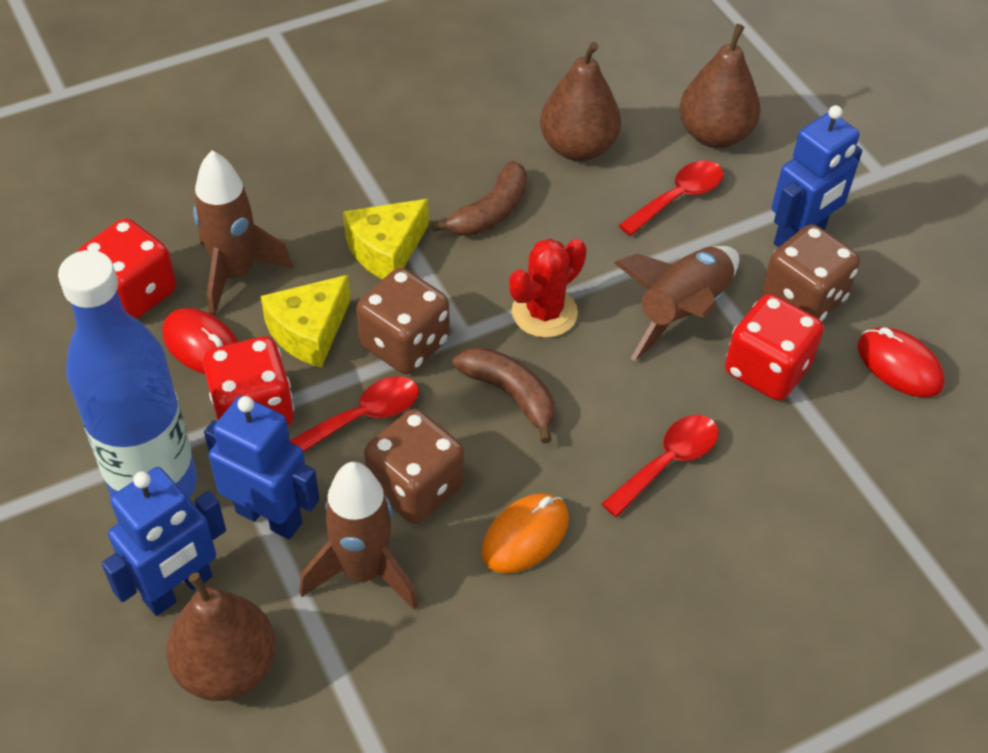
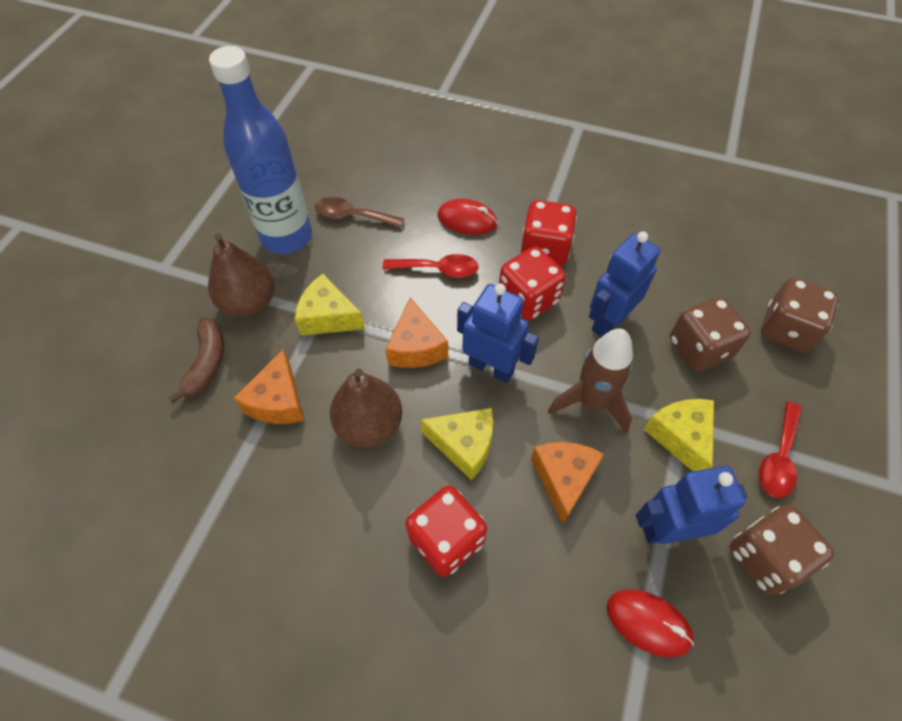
brown banana: [432,161,527,236] [453,347,555,443] = 2 -> [168,317,224,403] = 1
brown pear: [166,572,276,701] [540,42,621,161] [679,24,760,148] = 3 -> [208,233,275,317] [330,368,402,448] = 2
brown rocket: [193,151,293,316] [300,462,418,610] [614,246,739,361] = 3 -> [548,329,633,434] = 1
brown spoon: none = 0 -> [315,197,404,228] = 1
orange cheese: none = 0 -> [234,349,305,424] [385,297,448,368] [531,442,604,525] = 3
orange mouse: [481,493,569,574] = 1 -> none = 0
red cactus: [509,238,587,338] = 1 -> none = 0
red spoon: [289,376,419,452] [601,415,719,517] [619,161,723,236] = 3 -> [383,254,479,278] [759,401,802,498] = 2
yellow cheese: [261,275,351,368] [343,199,429,279] = 2 -> [295,274,365,336] [421,408,493,480] [644,399,714,471] = 3

